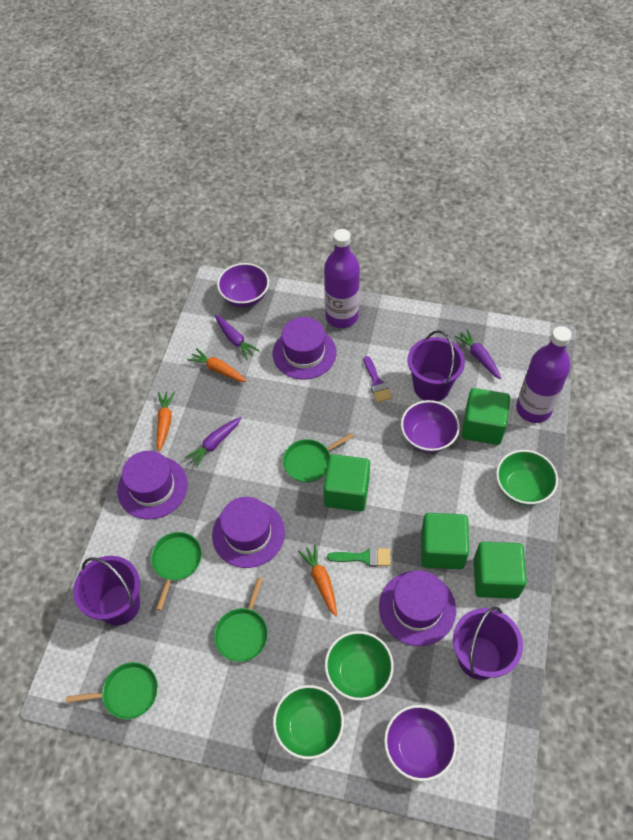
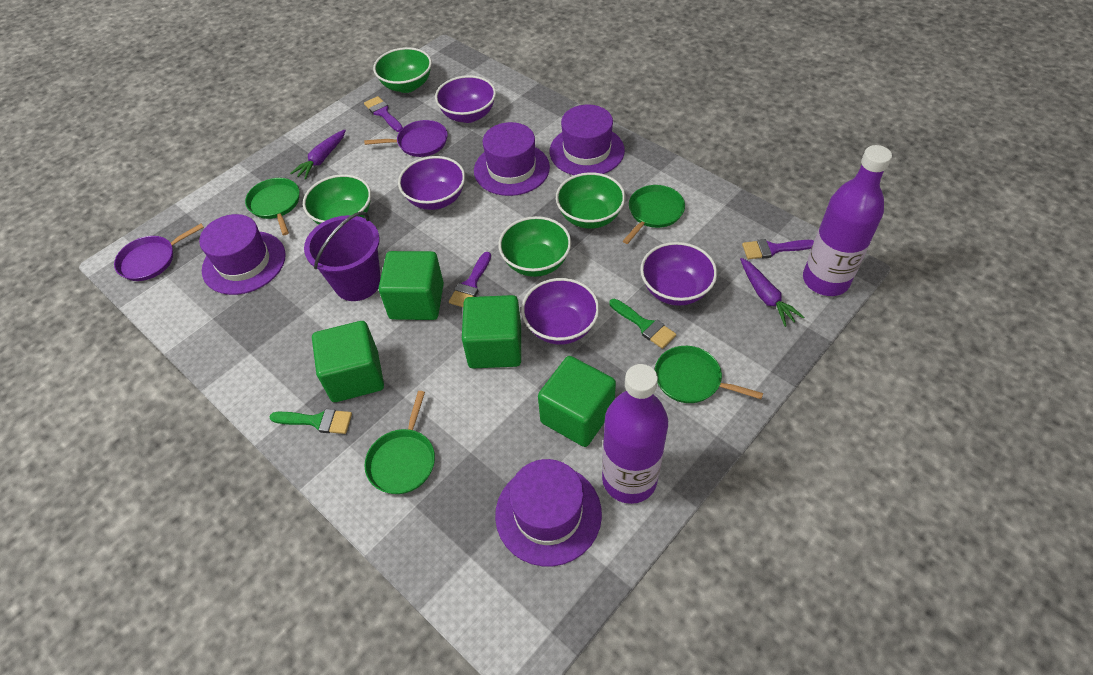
green bowl: [273,685,344,760] [325,631,394,701] [496,450,558,505] = 3 -> [303,174,371,225] [373,47,432,93] [498,216,571,277] [556,172,625,229] = 4
green brush: [327,547,391,567] = 1 -> [269,409,352,434] [609,299,676,349] = 2
orange carrot: [157,392,175,452] [187,348,247,382] [298,544,337,616] = 3 -> none = 0
purple bowl: [217,263,269,307] [384,705,457,781] [401,400,460,453] = 3 -> [398,156,465,210] [435,75,496,123] [521,278,599,345] [640,242,717,306] = 4
purple brush: [364,356,392,403] = 1 -> [364,96,403,132] [449,252,491,307] [742,239,814,259] = 3
purple bucket: [73,556,140,626] [408,330,465,401] [453,606,523,680] = 3 -> [304,211,381,301] = 1
purple carrot: [185,417,242,468] [215,315,260,360] [454,329,502,379] = 3 -> [290,130,346,180] [740,258,804,327] = 2
purple pan: none = 0 -> [114,224,204,281] [364,120,448,157] = 2

